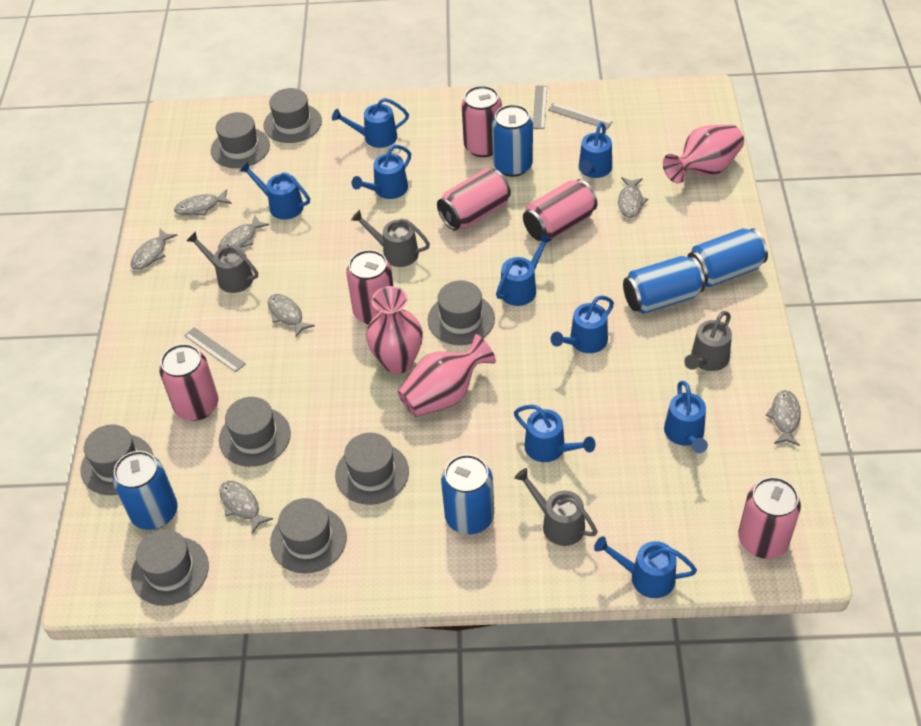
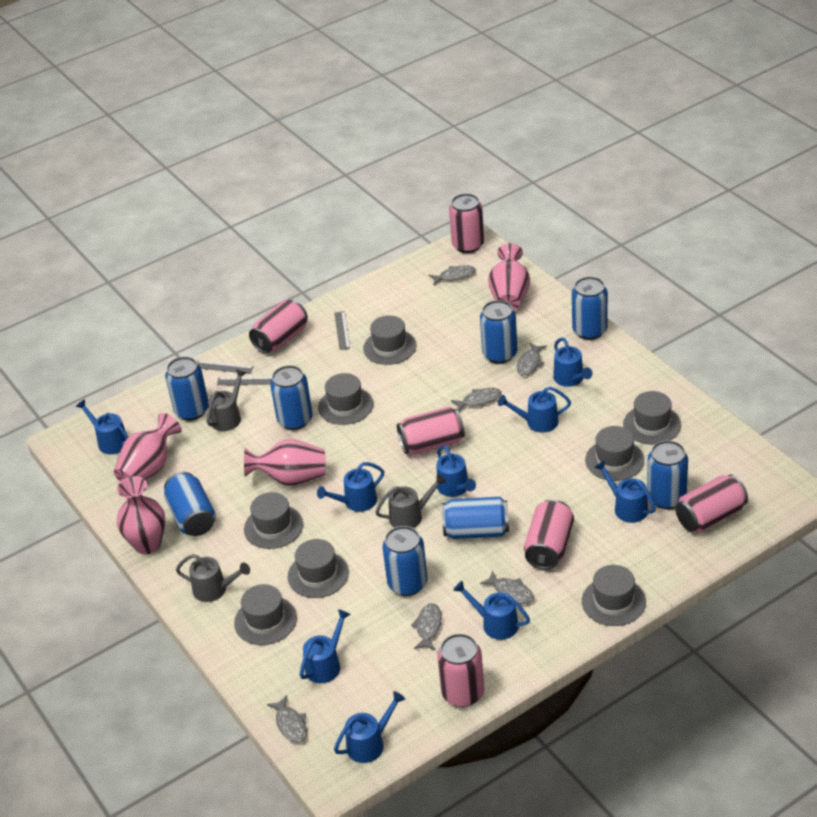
blue can: [113,451,178,530] [441,454,494,535] [492,104,533,177] [623,256,705,314] [687,228,768,287] = 5 -> [164,472,216,536] [165,357,208,420] [270,365,313,430] [383,526,428,596] [442,497,509,539] [480,300,517,364] [572,277,608,340] [647,440,688,509] = 8
grey fish: [130,228,178,270] [174,189,232,216] [218,215,269,250] [219,481,273,534] [268,294,315,337] [618,177,648,218] [766,390,801,446] = 7 -> [267,695,307,743] [411,603,442,650] [429,265,476,285] [451,388,502,411] [480,570,534,604] [517,342,547,376] = 6
grey watering can: [186,231,258,293] [351,210,430,267] [514,468,597,546] [684,311,732,371] = 4 -> [176,554,250,602] [207,369,246,431] [375,474,446,528] = 3
pink vase: [366,286,423,374] [398,334,496,417] [663,124,744,183] = 3 -> [114,413,182,482] [117,476,165,554] [244,439,325,486] [488,243,530,310] = 4

